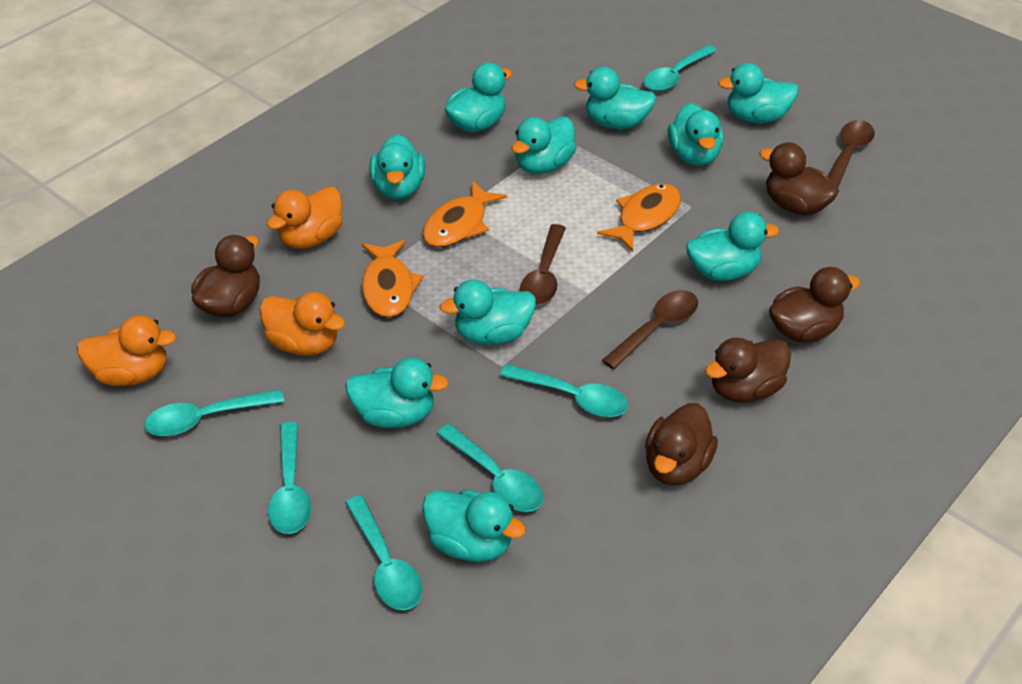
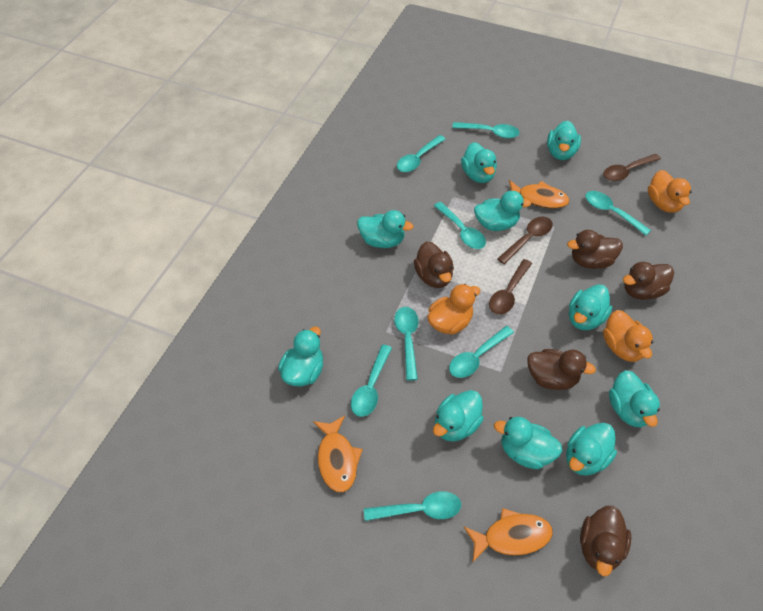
turquoise spoon: [145,389,284,436] [268,422,311,534] [345,495,423,610] [437,424,543,512] [500,364,628,417] [644,45,717,91] = 6 -> [351,345,392,417] [364,491,461,521] [394,307,419,381] [397,135,445,172] [434,202,486,249] [449,326,514,378] [452,122,520,138] [586,191,651,235] = 8

